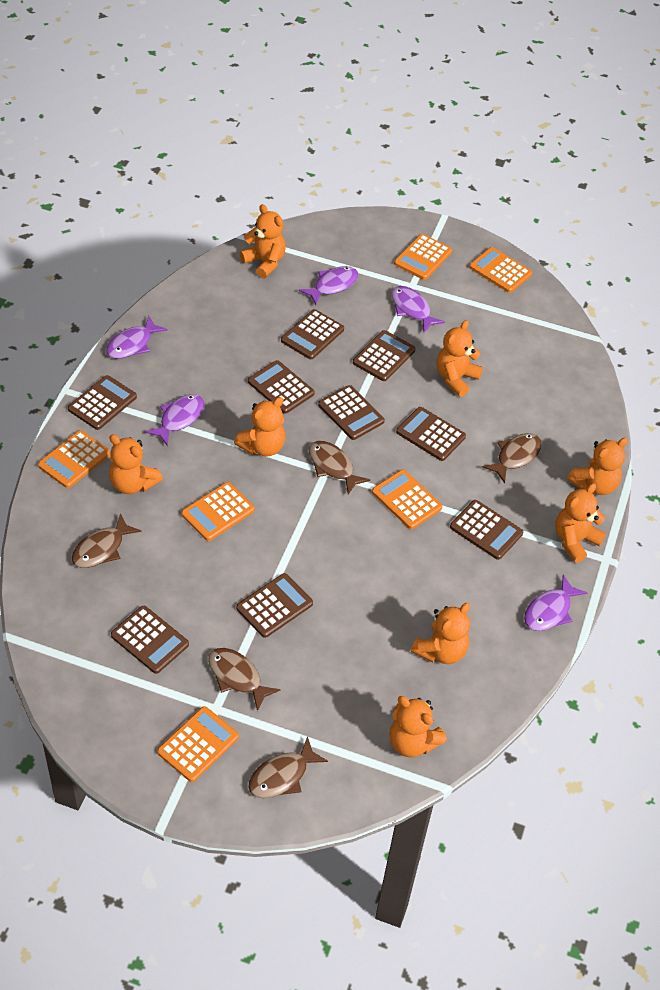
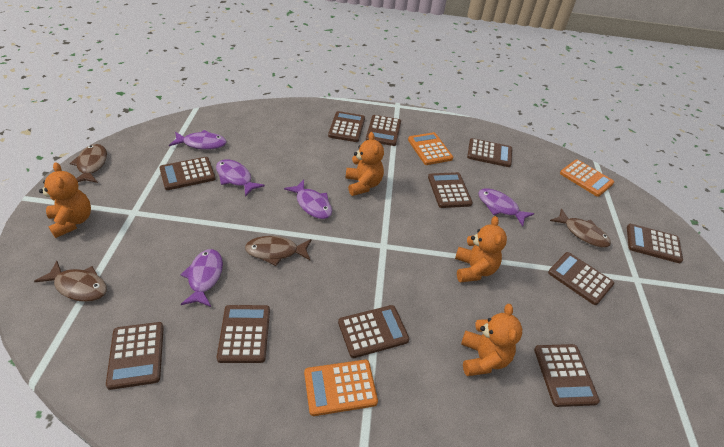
brown calculator: [68,375,137,430] [111,606,189,674] [236,573,313,638] [248,360,315,414] [281,309,344,359] [318,385,385,440] [353,330,416,381] [396,407,466,461] [450,500,523,560] = 9 -> [106,322,164,390] [159,157,215,190] [217,305,270,363] [328,111,365,142] [338,305,409,358] [366,115,401,146] [428,172,473,208] [467,138,512,167] [534,344,600,407] [548,252,614,305] [627,224,683,263] = 11
brown fish: [72,513,142,568] [208,648,281,711] [248,736,328,798] [309,441,370,494] [482,433,542,483] = 5 -> [34,261,107,302] [70,144,107,183] [245,236,311,266] [550,208,611,248] = 4
orange calculator: [38,430,110,488] [157,706,239,782] [181,482,255,541] [372,470,442,529] [394,234,452,280] [469,247,532,293] = 6 -> [304,360,378,416] [408,132,453,165] [560,160,614,197] = 3
orange teddy bear: [109,434,163,494] [234,397,286,456] [240,204,286,278] [389,696,447,757] [411,603,470,664] [437,320,483,397] [555,483,606,563] [567,437,628,495] = 8 -> [39,162,91,238] [345,132,384,196] [455,216,507,283] [461,304,522,376] = 4

